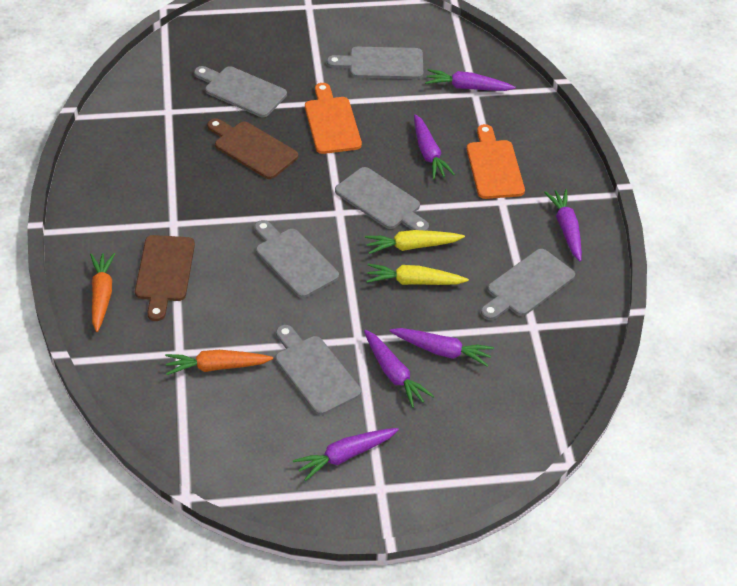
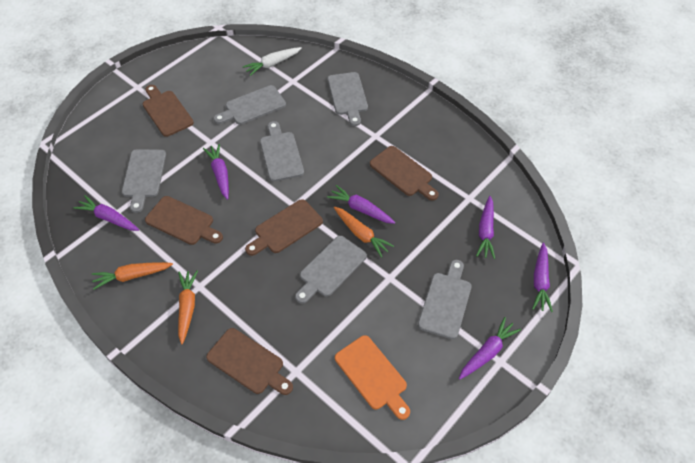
brown cutting board: [135,235,195,321] [207,118,298,179] = 2 -> [143,85,194,137] [145,196,223,245] [206,328,293,395] [245,199,323,256] [370,146,439,201] = 5
orange carrot: [90,253,115,332] [165,350,273,375] = 2 -> [92,262,173,290] [178,270,198,344] [334,207,394,258] = 3
orange cutting board: [305,83,362,154] [467,124,525,199] = 2 -> [335,335,410,420] = 1
white carrot: none = 0 -> [243,47,302,76] = 1
yellow carrot: [365,230,465,254] [367,264,469,285] = 2 -> none = 0

